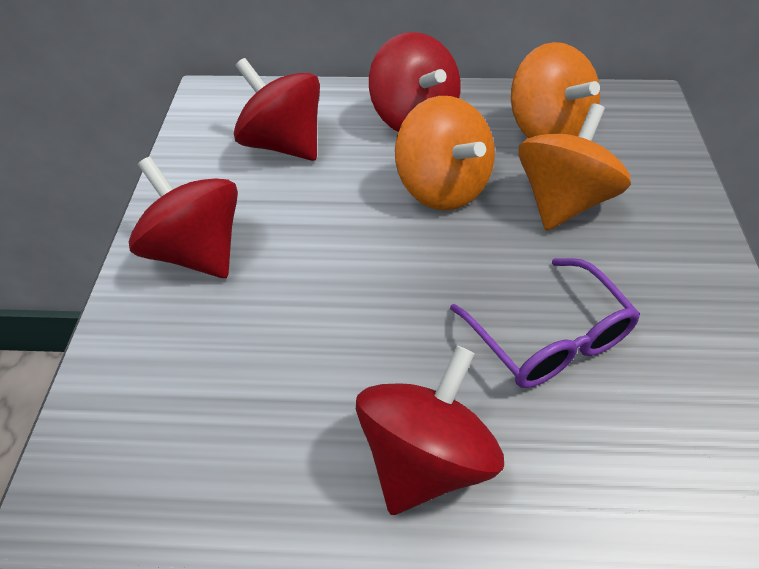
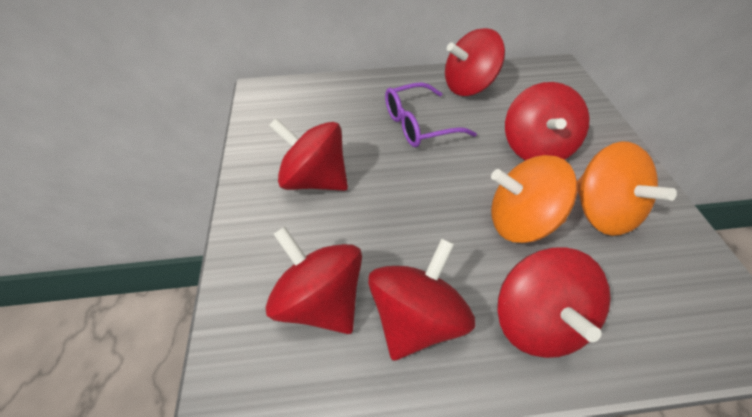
orange spinning top: [395,96,495,210] [511,42,600,138] [519,103,631,231] = 3 -> [491,155,578,243] [577,141,677,236] = 2
red spinning top: [129,157,238,278] [234,58,320,161] [356,346,504,515] [369,32,461,132] = 4 -> [265,226,362,334] [269,118,348,191] [368,239,475,361] [445,28,505,96] [497,247,611,358] [505,82,590,160] = 6

